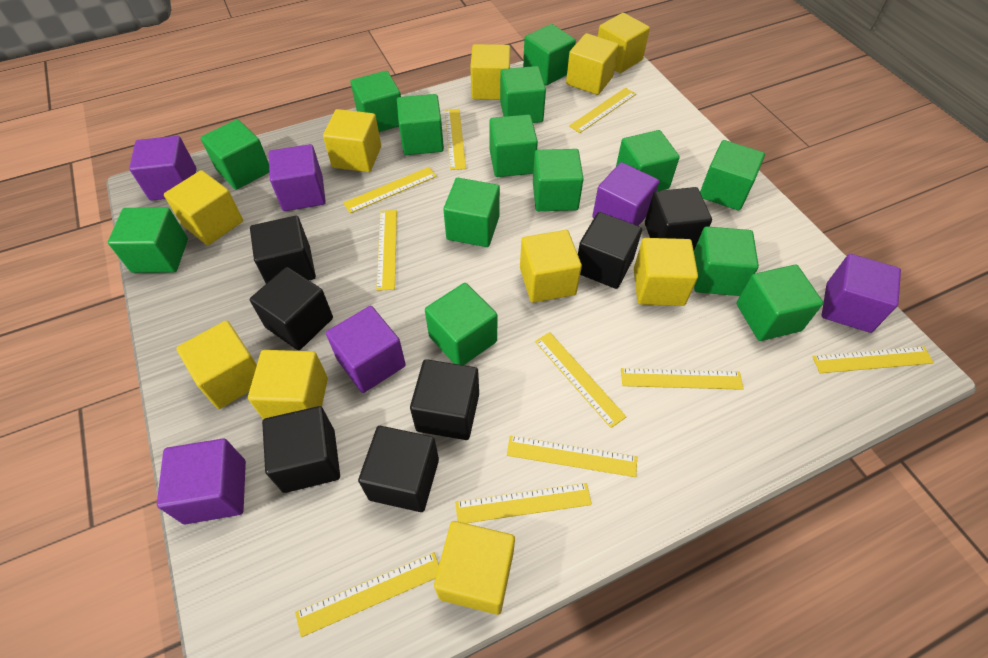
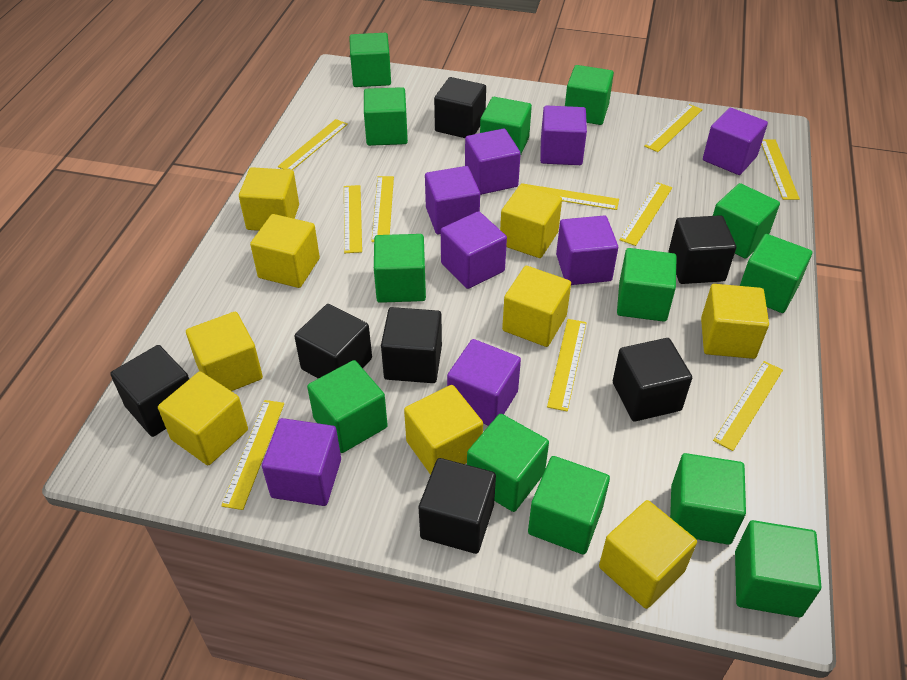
green cube: [108,207,188,273] [201,119,269,190] [351,71,401,132] [397,94,444,155] [425,283,497,365] [443,178,500,247] [489,115,538,177] [500,66,546,123] [523,24,576,85] [533,149,584,211] [616,130,680,191] [694,227,759,296] [700,140,765,211] [736,265,823,341] = 14 -> [307,360,388,453] [349,33,391,87] [364,87,408,146] [374,234,426,303] [467,414,549,512] [480,97,532,156] [528,456,610,555] [565,65,614,125] [617,248,677,322] [670,453,746,545] [713,183,780,259] [735,520,821,617] [740,234,812,313] = 13
purple cube: [129,136,196,201] [157,438,246,524] [269,144,326,211] [326,306,406,393] [592,162,659,226] [821,254,901,333] = 6 -> [262,418,341,506] [425,166,480,234] [441,211,507,289] [447,339,521,426] [465,129,521,195] [540,105,587,165] [556,216,618,285] [703,108,768,175] = 8
yellow cube: [164,170,243,245] [176,321,257,409] [248,350,328,419] [323,109,381,172] [434,521,515,615] [470,44,510,100] [520,230,582,303] [566,33,619,95] [598,13,650,73] [634,238,698,306] = 10 -> [158,372,248,465] [186,312,263,391] [239,167,299,231] [250,214,320,288] [404,385,483,475] [500,185,562,258] [502,266,571,347] [599,500,697,609] [701,284,769,359] = 9

